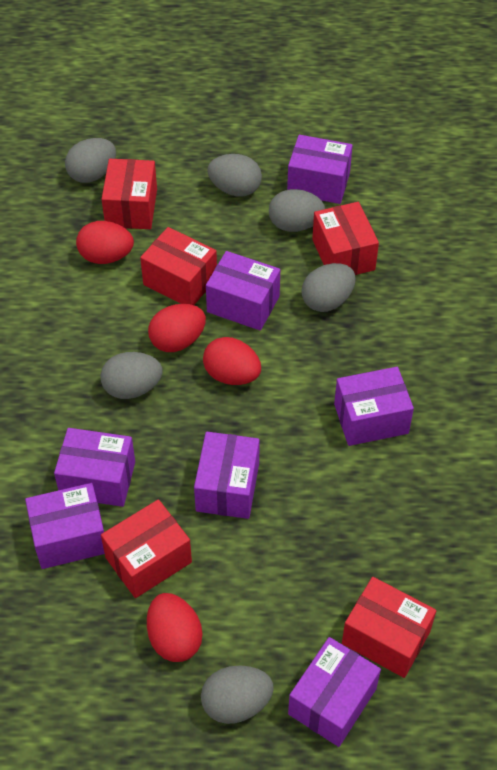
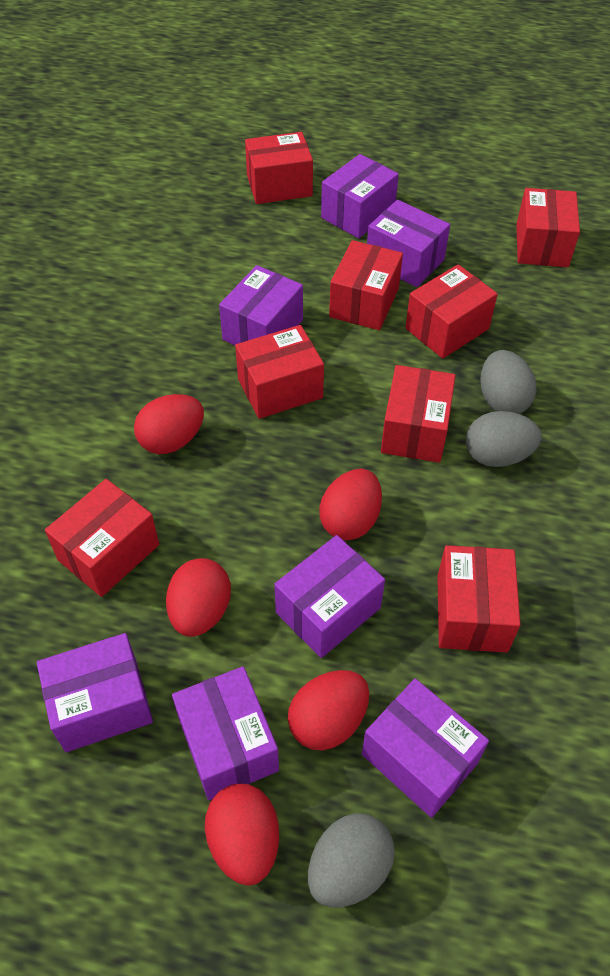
grey egg: [65,138,116,183] [100,352,163,399] [201,665,274,724] [207,154,262,197] [269,189,325,232] [301,263,356,312] = 6 -> [308,813,395,908] [466,411,541,467] [480,350,537,414] = 3
red box: [101,499,192,598] [102,159,157,229] [140,227,217,305] [312,202,379,275] [342,577,436,678] = 5 -> [45,479,159,597] [235,325,324,419] [245,132,313,204] [329,240,403,330] [381,365,456,463] [405,264,498,359] [437,545,521,653] [516,188,580,267] = 8
red egg: [76,221,134,264] [147,593,202,662] [148,304,206,352] [203,337,261,385] = 4 -> [134,394,204,454] [166,558,231,637] [205,784,279,886] [288,670,369,750] [319,469,382,540] = 5

